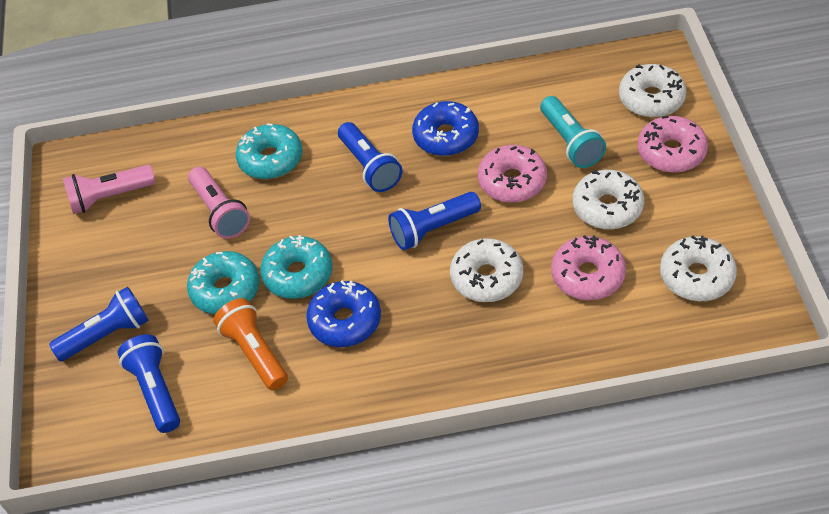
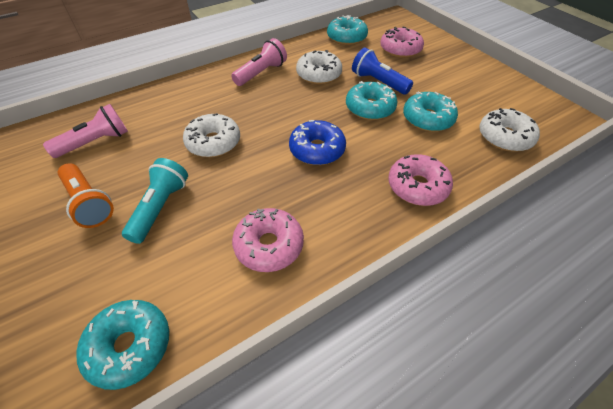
blue donut: [306,280,381,347] [412,101,479,156] = 2 -> [289,120,346,165] = 1
blue flashlight: [49,286,149,361] [117,334,180,433] [338,122,402,192] [388,192,481,250] = 4 -> [352,47,413,95] = 1
turquoise donut: [187,251,259,314] [236,123,302,179] [260,235,333,299] = 3 -> [76,300,169,390] [327,15,368,45] [346,81,397,120] [403,91,458,132] = 4
white donut: [450,238,523,302] [573,170,644,229] [619,64,687,118] [660,235,737,301] = 4 -> [183,113,240,157] [296,50,342,84] [479,108,540,152] = 3

